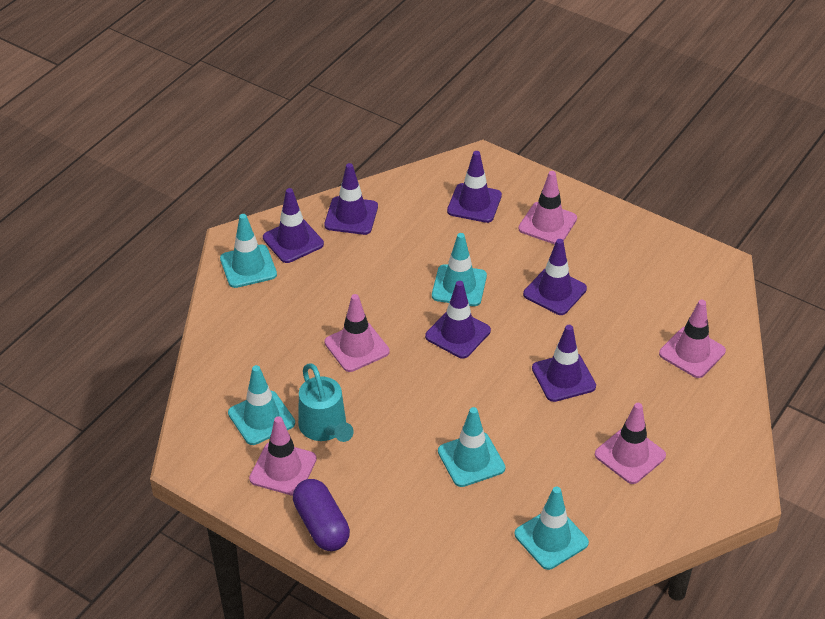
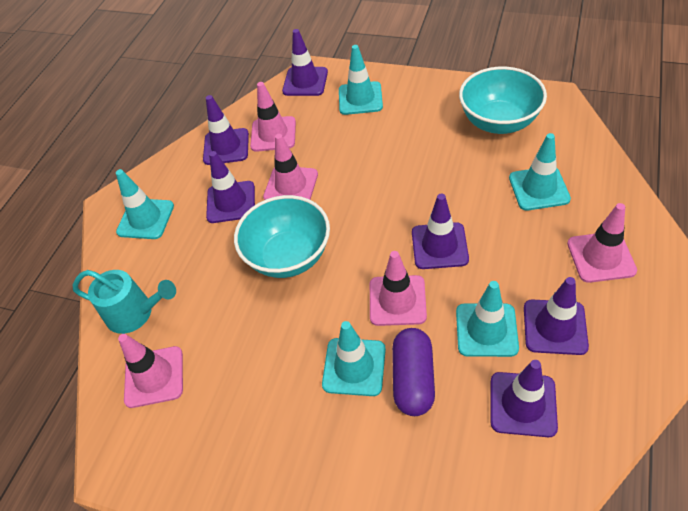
turquoise bowl: none = 0 -> [234,195,330,278] [459,67,547,134] = 2

